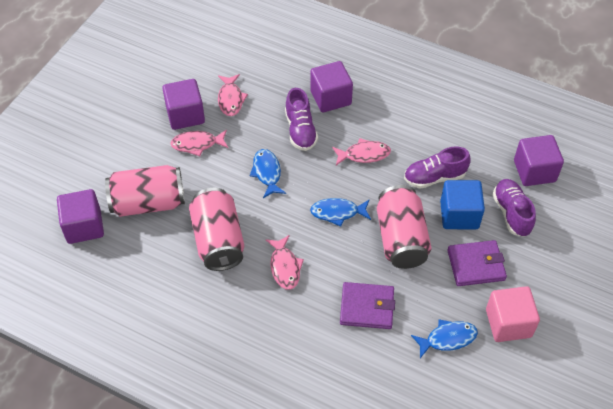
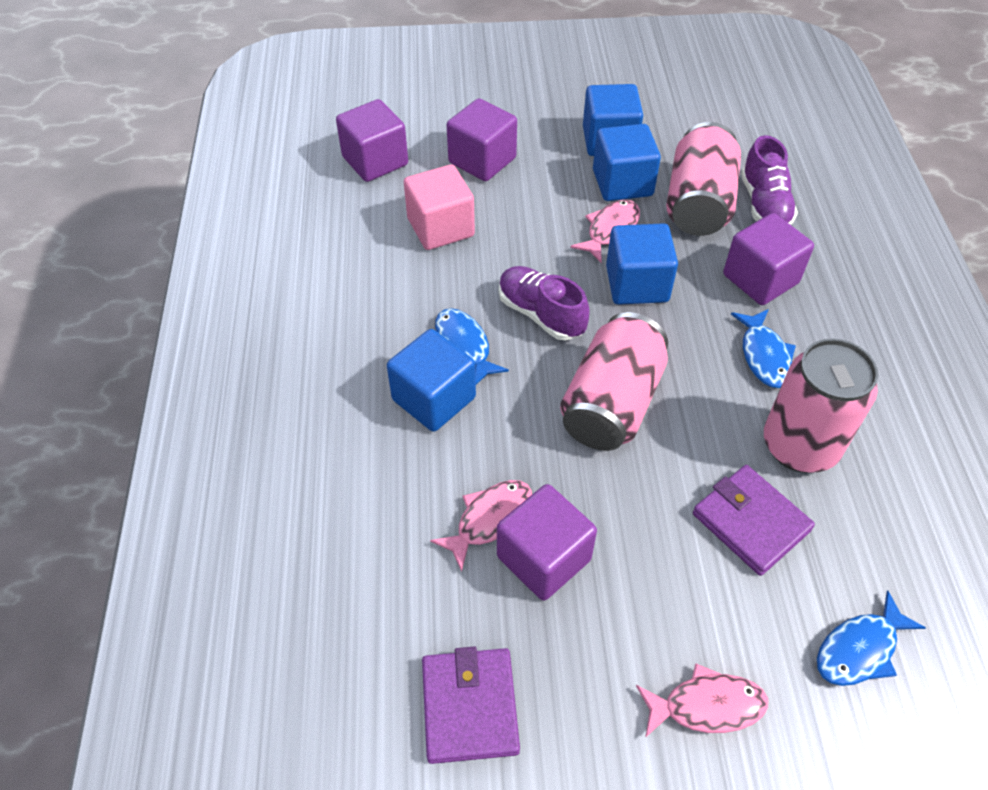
blue cube: [440,180,485,229] = 1 -> [387,329,476,432] [583,84,643,156] [593,124,661,201] [606,223,678,305] = 4
pink fish: [170,130,228,156] [218,74,248,116] [266,235,304,290] [332,138,391,165] = 4 -> [430,480,532,572] [570,200,640,262] [636,663,768,738] = 3
purple shoe: [285,88,318,151] [404,146,471,189] [492,179,536,237] = 3 -> [499,266,590,340] [741,135,798,225] = 2

